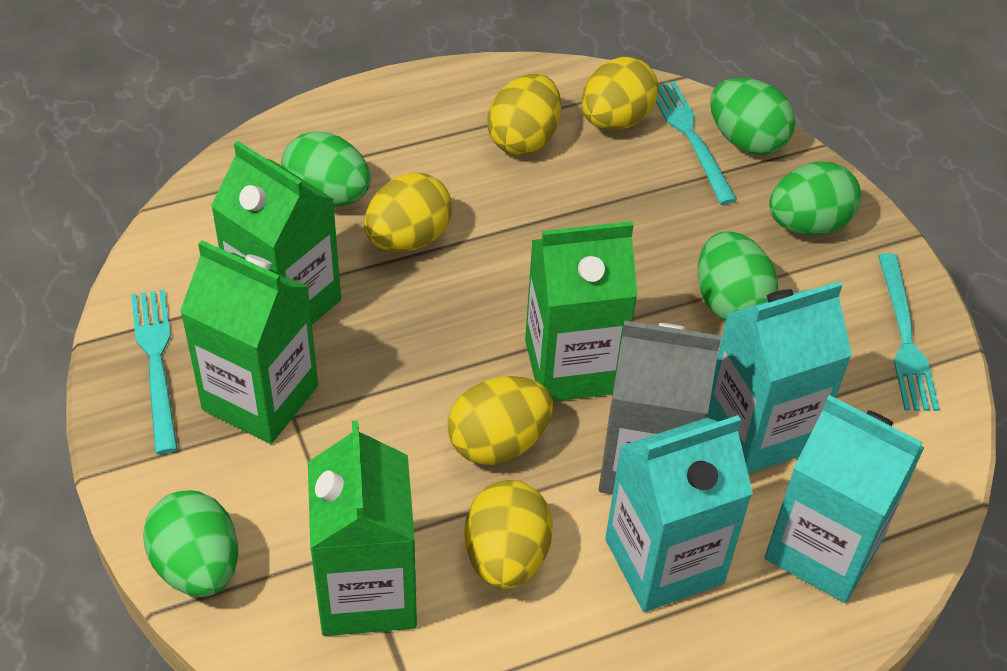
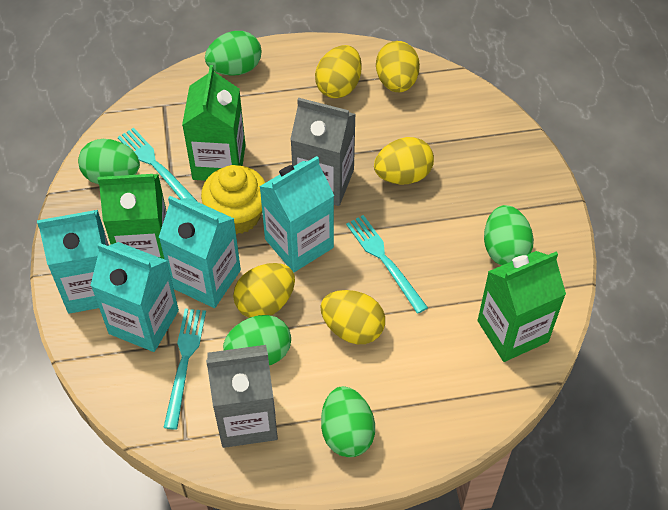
green carton: [180,240,318,444] [211,141,341,325] [308,421,417,636] [525,221,637,402] = 4 -> [98,174,167,260] [182,65,246,181] [478,251,566,362] = 3
grey carton: [599,321,721,494] = 1 -> [206,345,278,448] [290,98,356,206] = 2
turquoise carton: [605,415,753,612] [707,281,852,474] [765,395,925,603] = 3 -> [37,210,109,314] [90,242,179,352] [159,196,241,308] [259,156,334,272] = 4
yellow cupcake: none = 0 -> [201,165,265,234] = 1

